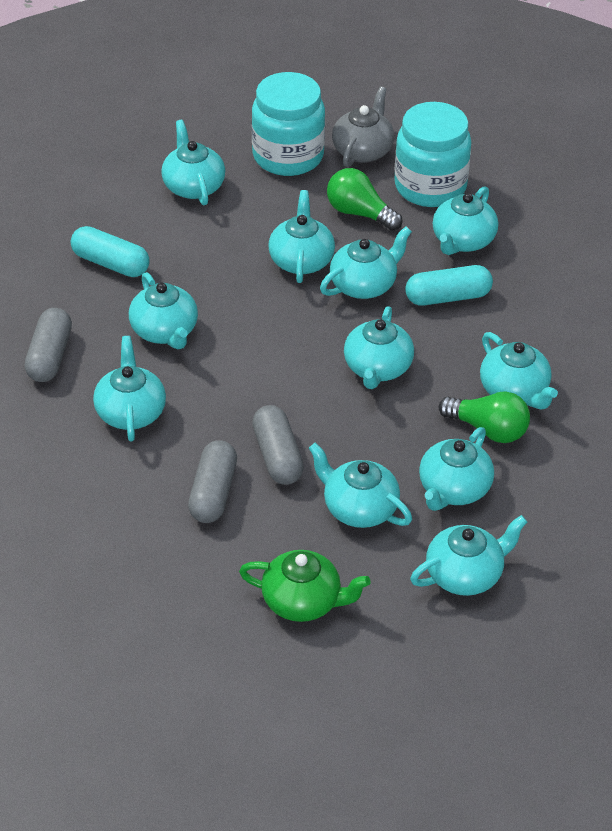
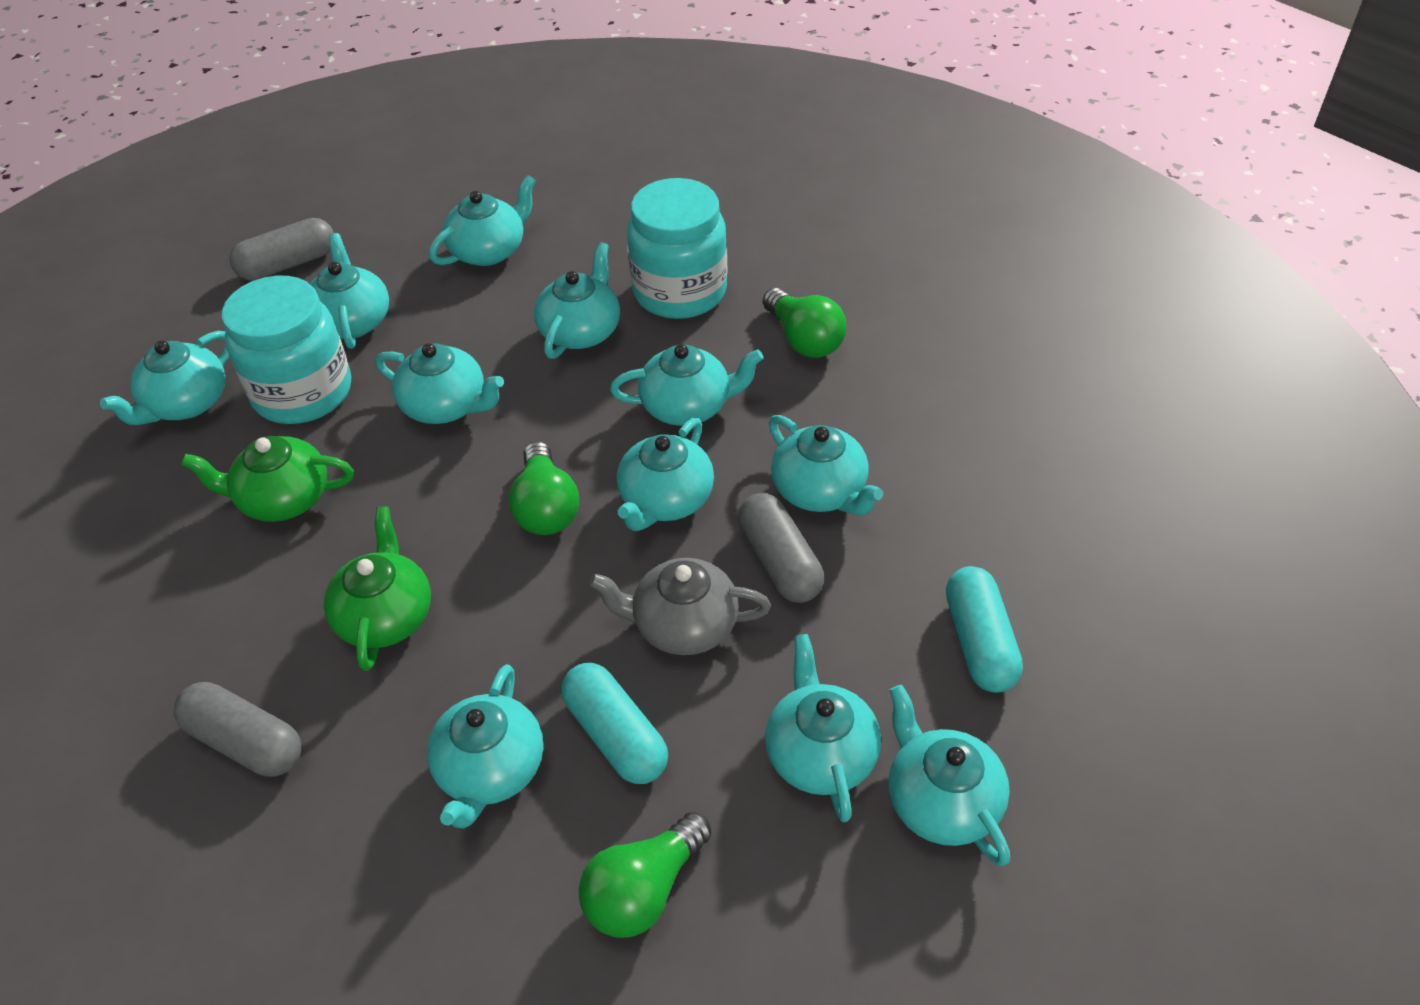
green light bulb: [327,168,402,231] [439,391,530,443] = 2 -> [509,442,579,535] [579,812,711,938] [763,288,846,358] = 3
green teapot: [239,550,371,622] = 1 -> [181,436,354,522] [324,507,431,671] = 2

